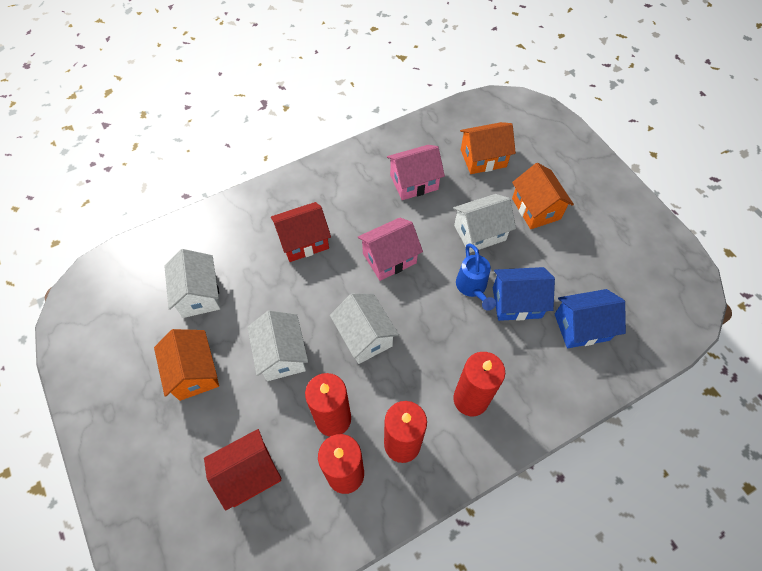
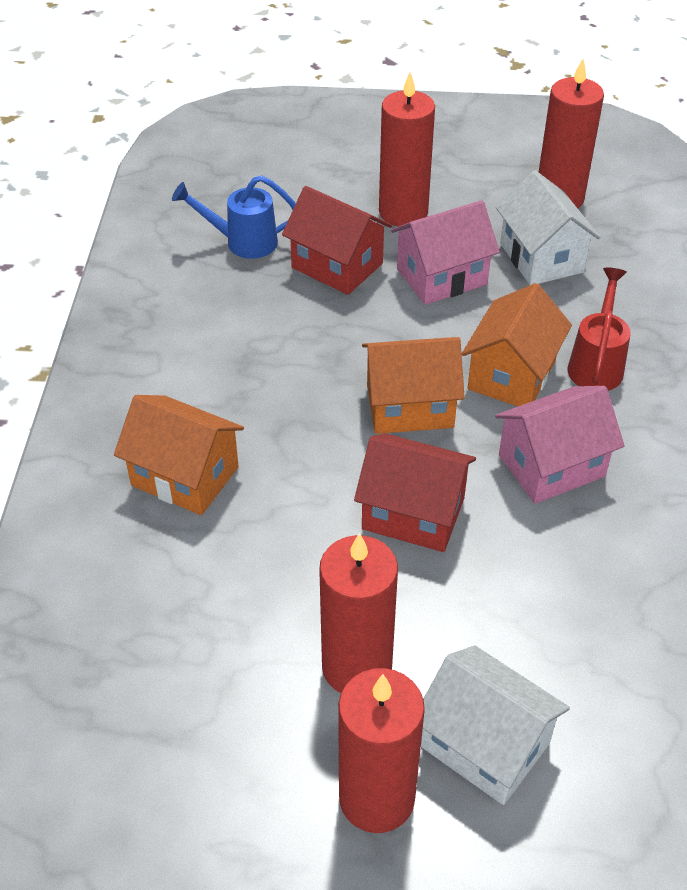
blue house: [493,267,555,321] [555,289,626,348] = 2 -> none = 0
red watering can: none = 0 -> [568,268,631,391] = 1
white house: [164,249,221,318] [247,310,308,381] [330,293,399,364] [453,194,516,253] = 4 -> [421,645,570,805] [496,170,600,285] = 2

